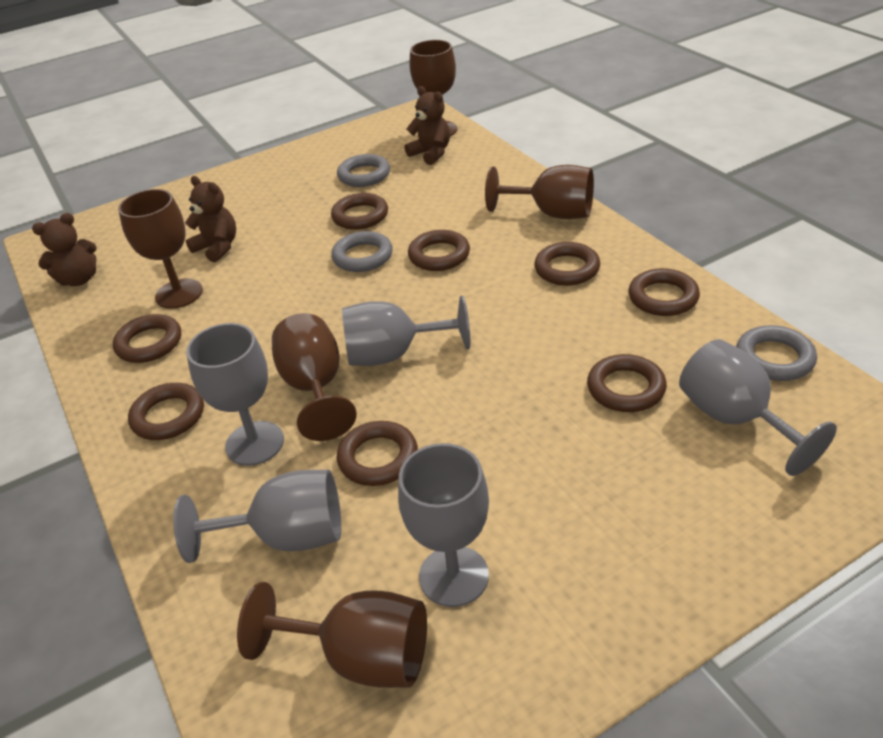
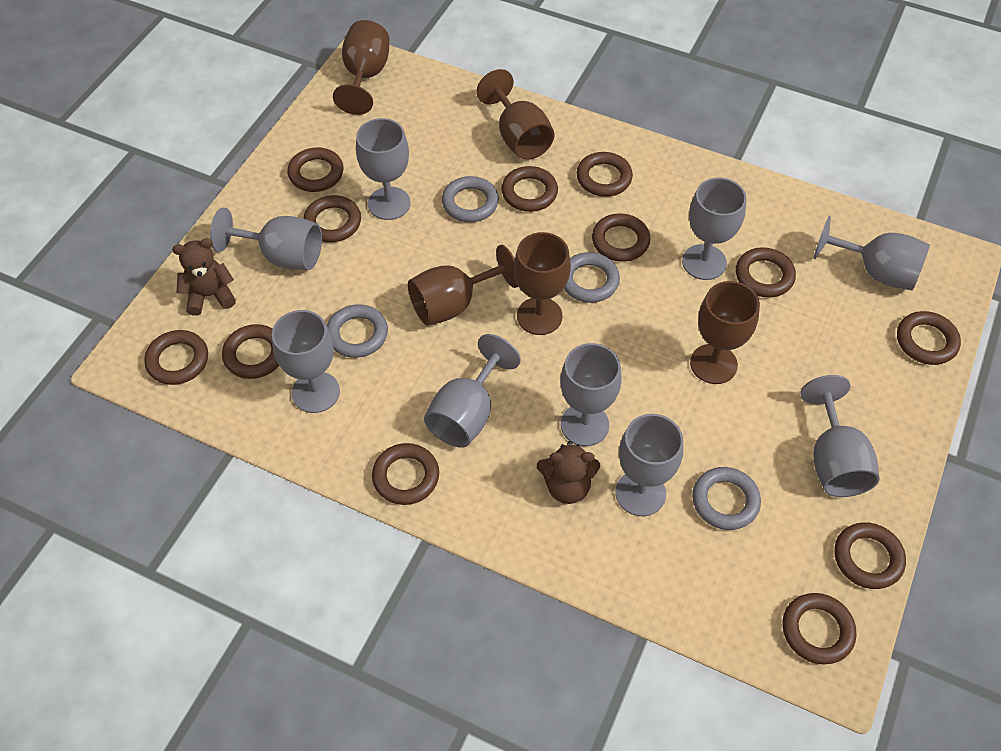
brown ring: [113,314,181,363] [128,383,204,440] [331,193,388,230] [337,421,418,486] [408,230,470,271] [534,242,600,286] [587,354,667,412] [629,268,700,316] = 8 -> [144,330,208,385] [222,324,279,379] [287,147,344,192] [303,195,361,242] [372,443,439,505] [501,166,558,212] [576,152,633,197] [592,214,650,262] [736,247,796,298] [782,593,856,665] [834,522,906,589] [897,311,961,365] = 12
brown teddy bear: [32,213,97,286] [185,176,236,263] [404,86,450,165] = 3 -> [172,238,236,316] [537,441,600,504] = 2
grey goblet: [173,470,341,563] [186,323,284,466] [342,296,470,366] [398,443,489,607] [679,339,837,476] = 5 -> [210,208,322,270] [272,310,340,413] [356,118,411,220] [424,334,521,448] [560,343,622,446] [615,414,683,516] [682,178,747,280] [800,375,880,497] [813,216,930,290] = 9
grey ring: [331,231,393,272] [337,154,390,187] [736,325,817,381] = 3 -> [327,304,388,358] [442,176,499,222] [564,252,620,303] [692,467,761,530] = 4

